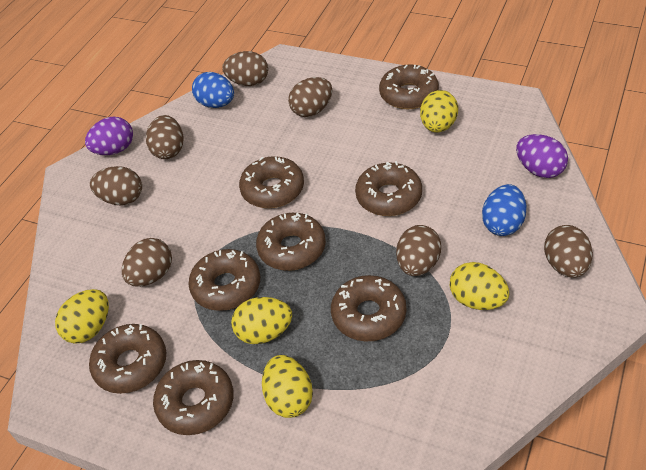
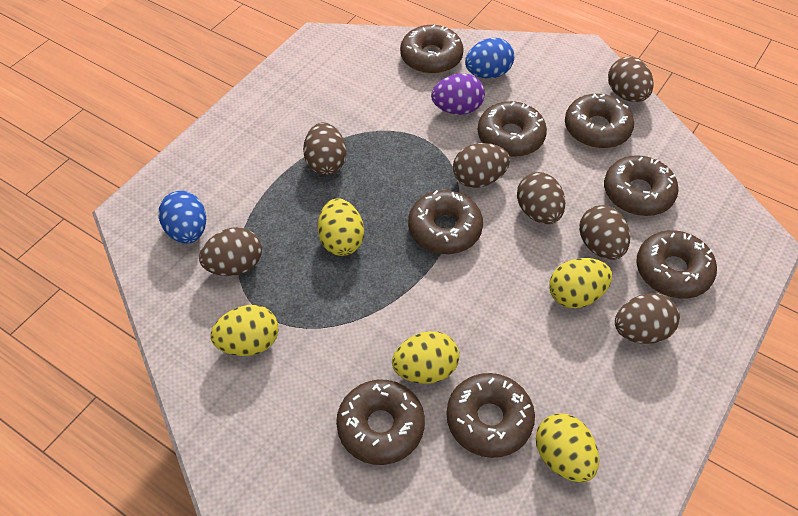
purple egg: [85,117,133,155] [516,134,568,178] = 2 -> [431,73,485,115] = 1

